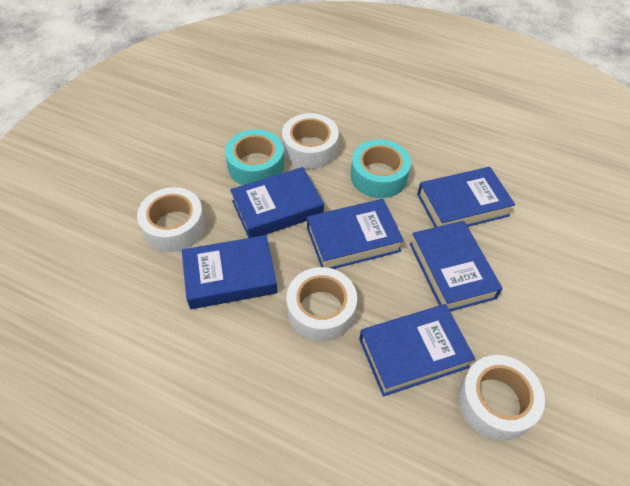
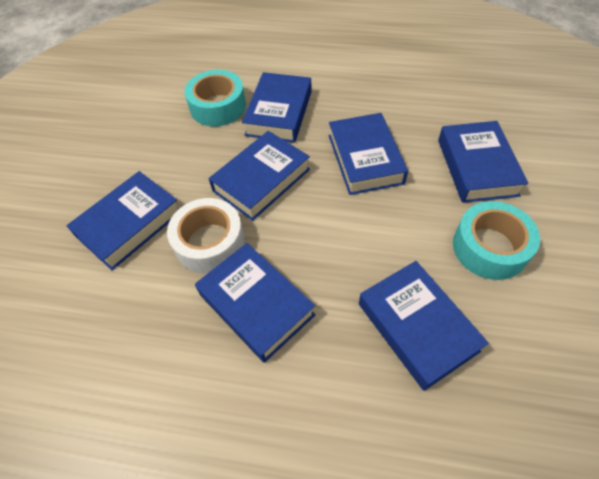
blue book: [182,235,278,309] [230,167,324,238] [307,199,404,269] [359,304,475,396] [410,221,503,312] [417,167,515,227] = 6 -> [67,171,179,270] [195,243,315,363] [209,131,310,221] [242,72,312,143] [329,113,408,195] [359,261,489,391] [438,121,528,203] = 7
white tape: [137,187,206,252] [282,113,339,169] [287,267,357,342] [458,355,545,441] = 4 -> [167,198,245,274] = 1

